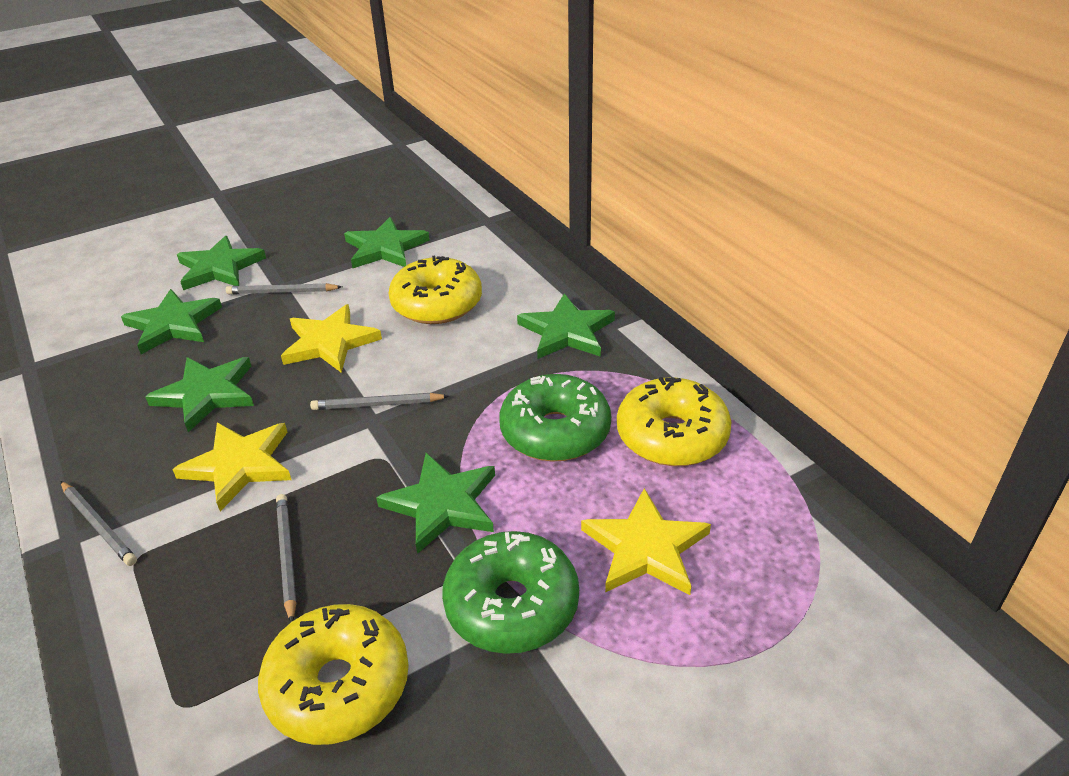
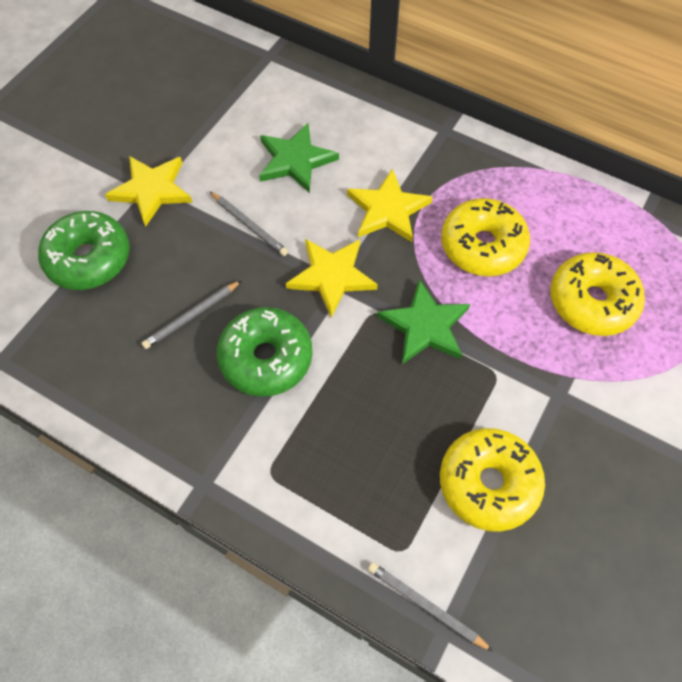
green star: [121,289,222,354] [145,357,254,432] [177,236,266,290] [344,217,430,268] [376,453,495,554] [517,293,615,359] = 6 -> [259,123,339,193] [377,279,470,364] = 2
grey pencil: [61,481,137,566] [226,283,342,294] [276,494,297,622] [310,393,449,410] = 4 -> [142,280,242,349] [210,192,288,256] [368,562,493,651] = 3

